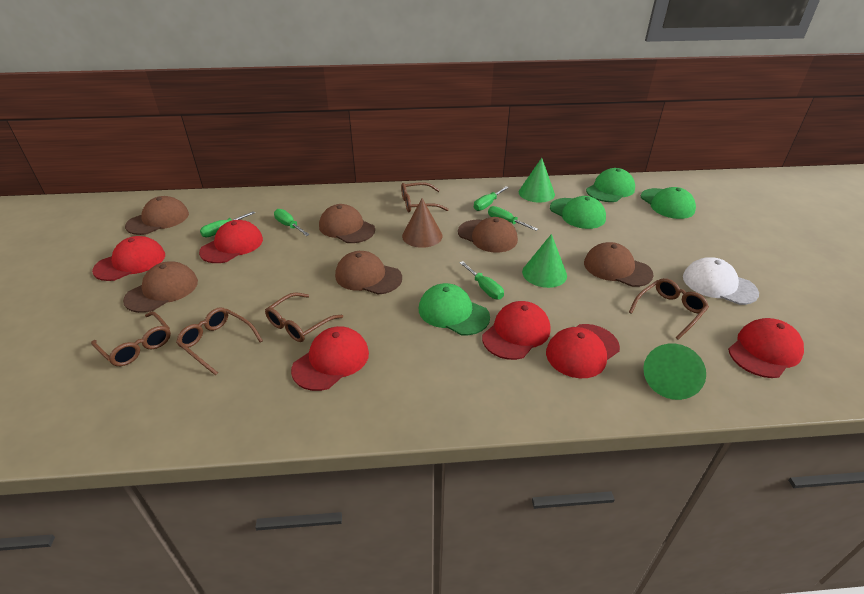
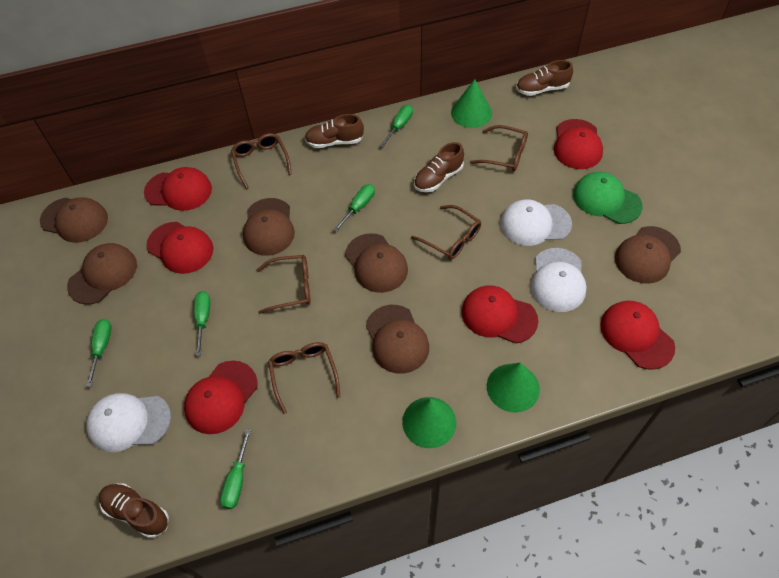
brown cone: [402,198,443,248] = 1 -> none = 0
brown shoe: none = 0 -> [99,483,169,538] [304,114,364,148] [414,142,464,192] [516,60,573,96] = 4
green cap: [419,283,490,335] [550,196,606,229] [586,168,635,202] [641,187,696,219] = 4 -> [573,172,643,224] = 1
white cap: [683,257,759,305] = 1 -> [86,393,171,452] [500,199,572,246] [530,248,587,312] = 3

